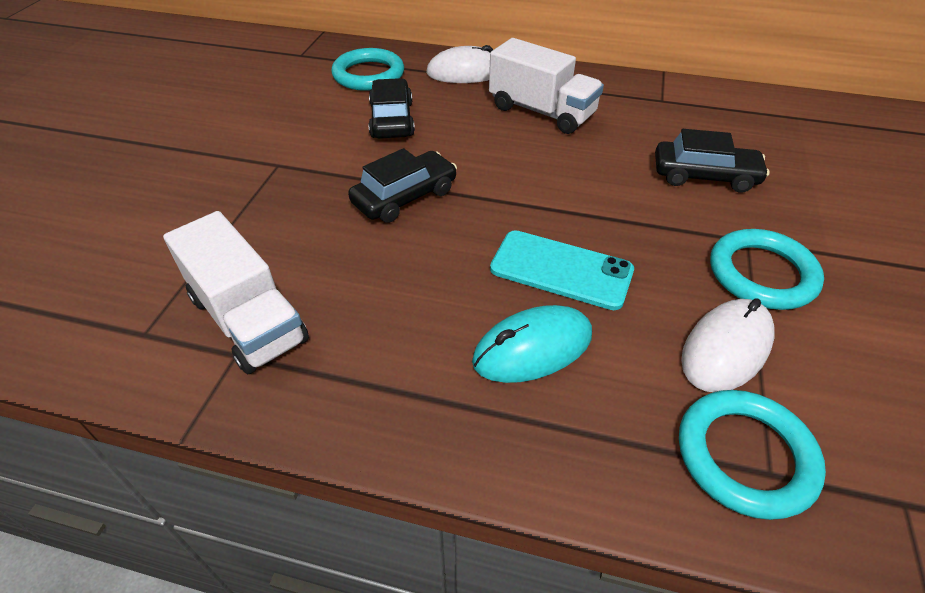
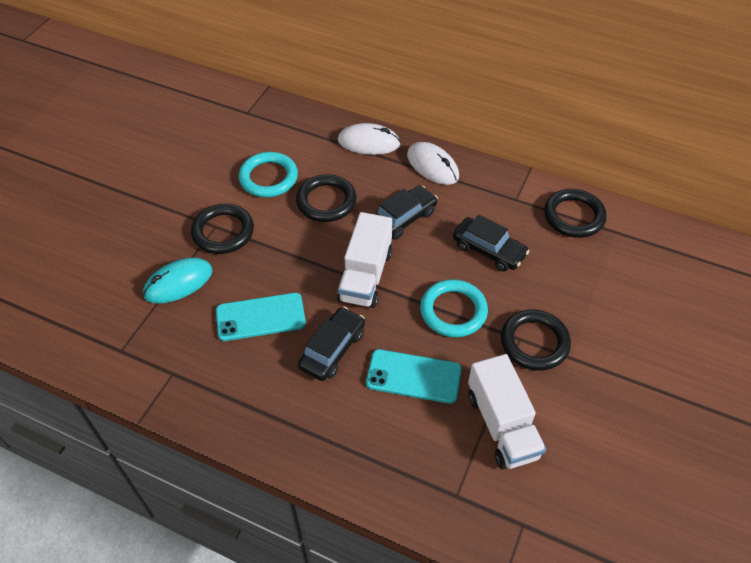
black ring: none = 0 -> [191,204,254,254] [296,174,357,222] [501,309,571,371] [544,189,607,238] = 4
turquoise phone: [490,230,634,310] = 1 -> [216,293,306,341] [366,349,462,404] = 2
turquoise ring: [331,48,404,91] [679,390,826,520] [710,229,824,310] = 3 -> [239,152,298,197] [420,279,488,337] = 2

